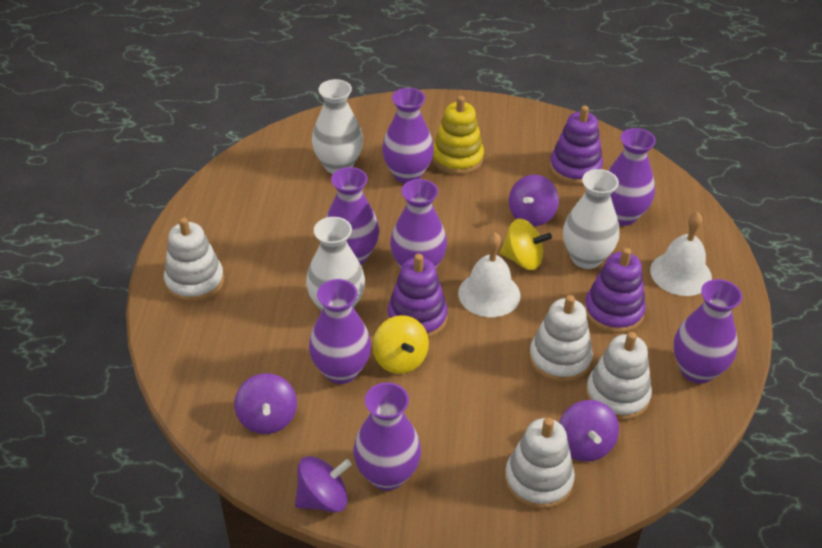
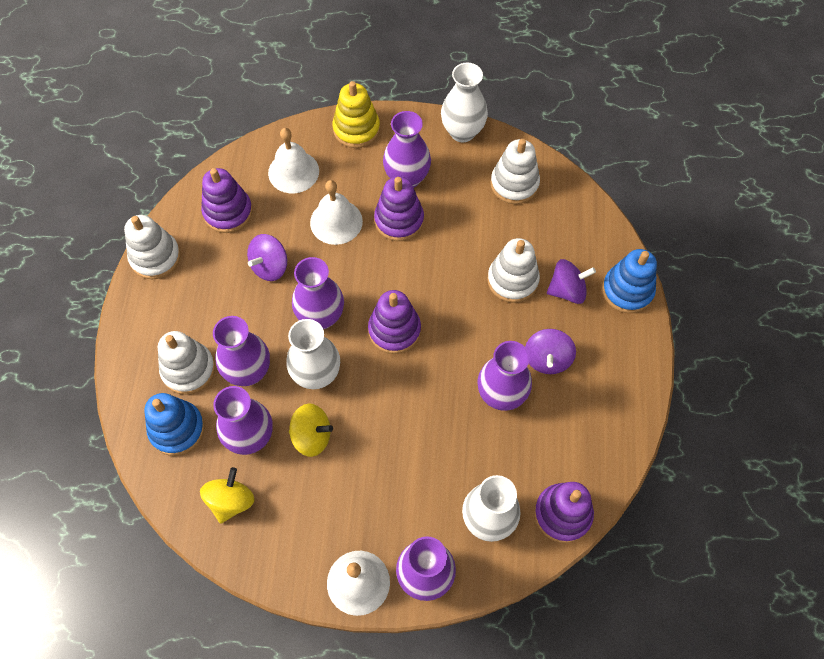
blue stacking toy: none = 0 -> [144,393,205,456] [602,249,657,313] = 2
purple spinning top: [234,373,297,434] [295,456,352,513] [509,175,559,226] [559,400,619,461] = 4 -> [247,234,287,281] [525,329,576,374] [547,259,596,304] = 3
purple stacking toy: [387,254,448,338] [550,106,603,185] [584,248,646,333] = 3 -> [201,168,253,233] [368,290,421,354] [374,176,424,241] [534,482,594,543] = 4
purple vase: [309,279,371,384] [326,167,379,265] [353,382,421,491] [382,88,434,183] [390,179,447,268] [608,128,656,226] [673,279,742,384] = 7 -> [213,316,270,386] [213,386,273,455] [292,257,344,329] [383,111,431,188] [396,536,456,601] [477,341,532,411] = 6
white bell: [458,233,521,317] [650,212,712,296] = 2 -> [268,128,319,193] [310,180,363,245] [327,551,390,616] = 3

